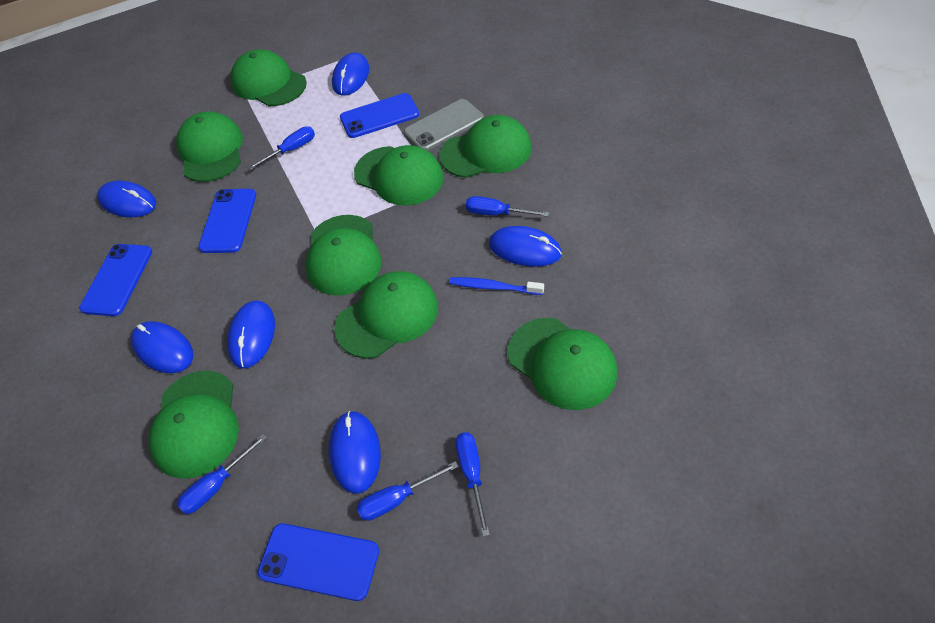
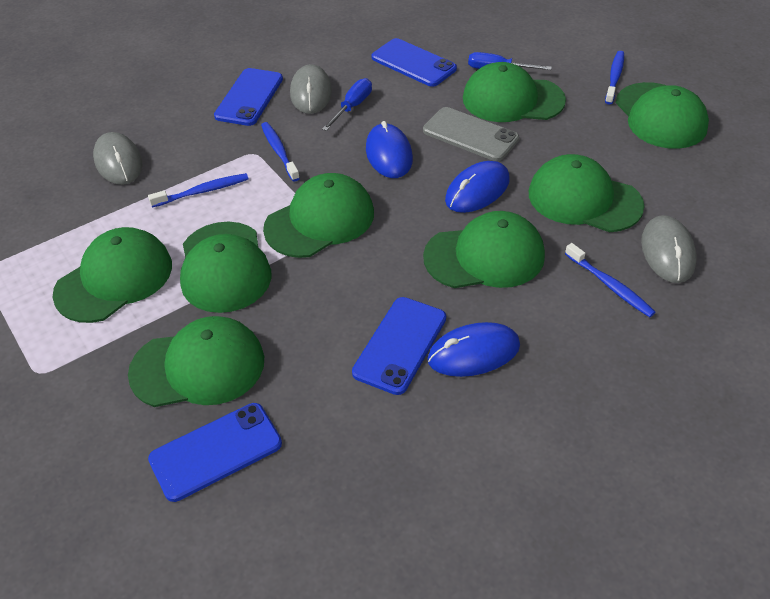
blue mouse: [97,181,156,217] [131,321,193,373] [227,301,275,369] [329,411,381,493] [332,53,369,96] [489,226,562,267] = 6 -> [366,121,413,178] [428,322,520,377] [445,161,510,213] = 3
blue screwdriver: [177,434,267,514] [248,126,315,170] [356,461,458,521] [456,432,490,536] [466,196,550,217] = 5 -> [322,78,372,131] [468,52,552,70] = 2
blue toothbrush: [449,277,544,295] = 1 -> [148,173,248,207] [261,122,300,182] [565,243,655,317] [605,51,624,105] = 4
grey mouse: none = 0 -> [93,132,142,185] [290,64,332,114] [641,215,696,283] = 3

